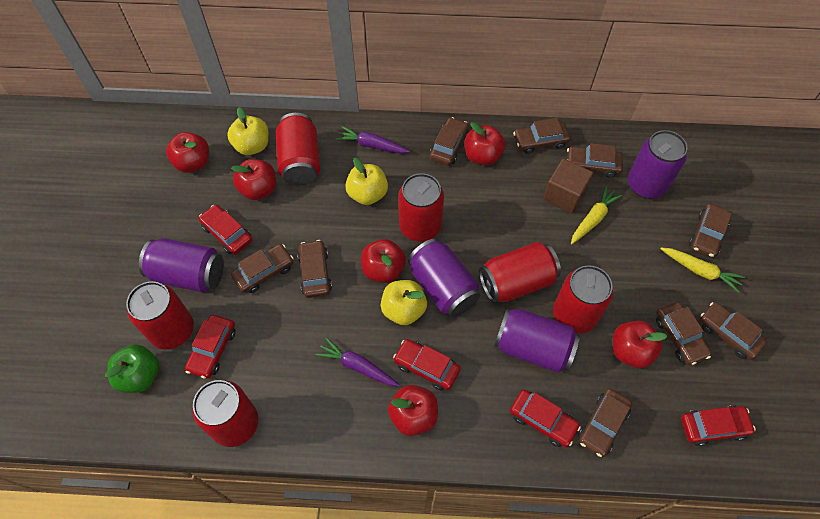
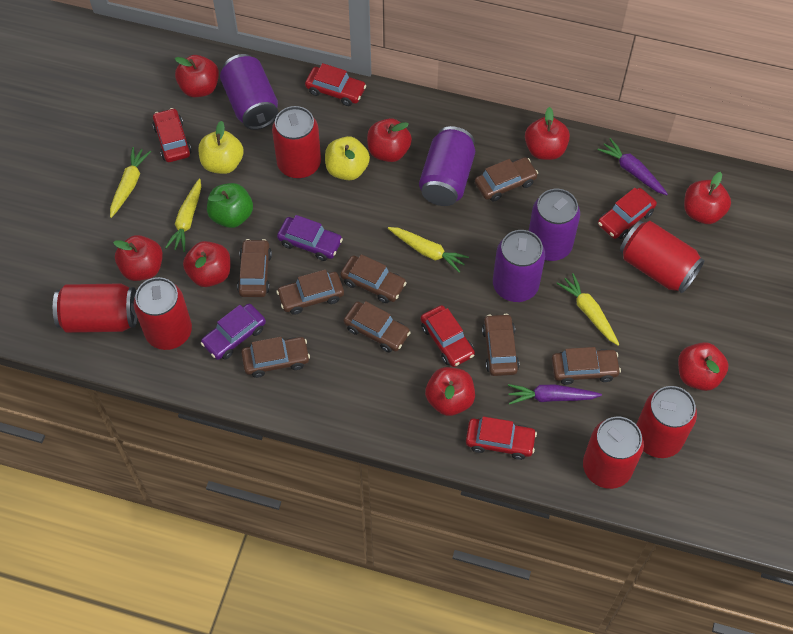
brown car: [231,244,294,293] [297,240,332,298] [430,117,469,166] [513,118,570,154] [567,143,623,177] [578,388,632,457] [656,302,712,365] [689,203,732,258] [700,302,767,360] = 9 -> [237,239,272,297] [241,337,310,378] [276,269,344,315] [340,254,407,303] [344,301,411,352] [475,157,538,201] [482,314,519,376] [551,347,621,385] = 8
brown cube: [543,159,593,214] = 1 -> none = 0
purple car: none = 0 -> [201,304,266,360] [277,215,343,261] = 2
red apple: [166,132,209,173] [231,159,276,200] [361,239,406,283] [388,385,438,436] [465,122,506,165] [613,321,667,368] = 6 -> [113,235,163,281] [175,55,219,97] [183,241,230,287] [367,118,412,162] [425,367,475,416] [525,107,570,160] [678,342,729,391] [684,172,731,224] = 8
yellow apple: [227,107,269,155] [345,158,388,205] [381,280,427,325] = 3 -> [199,121,244,174] [325,136,370,180] = 2
yellow carrot: [571,186,622,244] [661,248,745,293] = 2 -> [110,147,151,218] [165,178,201,252] [388,227,469,273] [556,273,619,346] = 4

